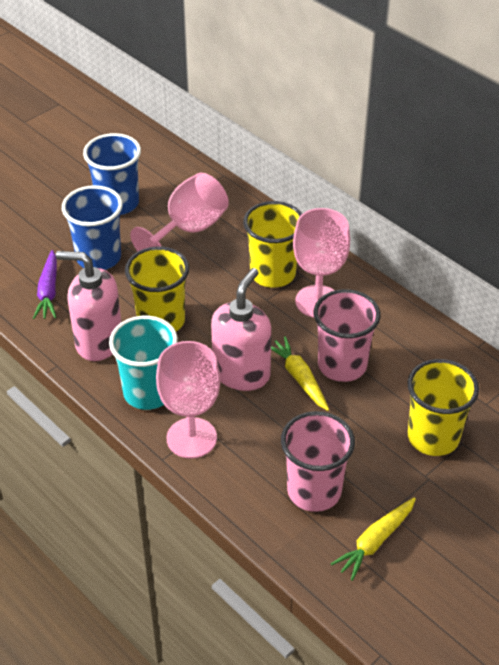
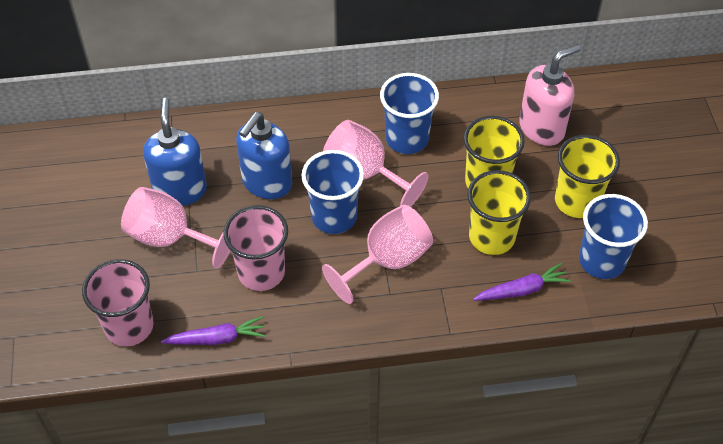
blue cup: [62,185,123,270] [83,133,141,215] = 2 -> [301,150,364,234] [380,73,439,154] [579,194,648,279] = 3
blue soap dispenser: none = 0 -> [143,98,207,206] [236,112,292,199] = 2
pink soap dispenser: [56,251,121,361] [211,268,271,391] = 2 -> [519,44,581,146] = 1
purple carrot: [33,250,57,319] = 1 -> [161,316,266,345] [473,263,571,301] = 2
turquoise cup: [109,316,178,410] = 1 -> none = 0
yellow carrot: [271,336,329,411] [331,498,416,581] = 2 -> none = 0

